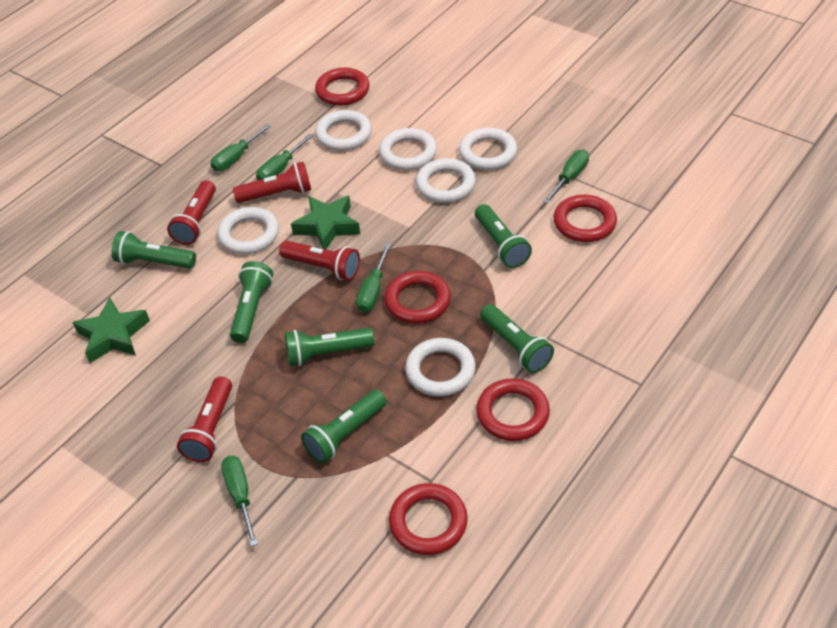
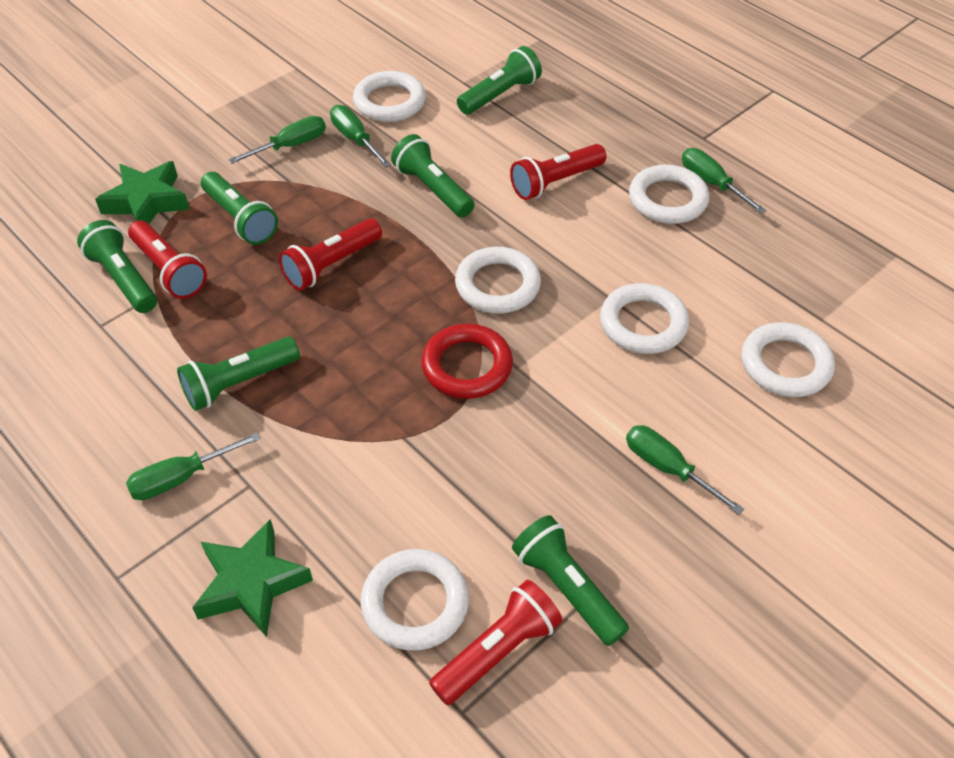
red ring: [315,68,369,106] [384,271,451,324] [389,483,468,555] [476,378,550,441] [553,195,617,242] = 5 -> [421,324,513,399] = 1

